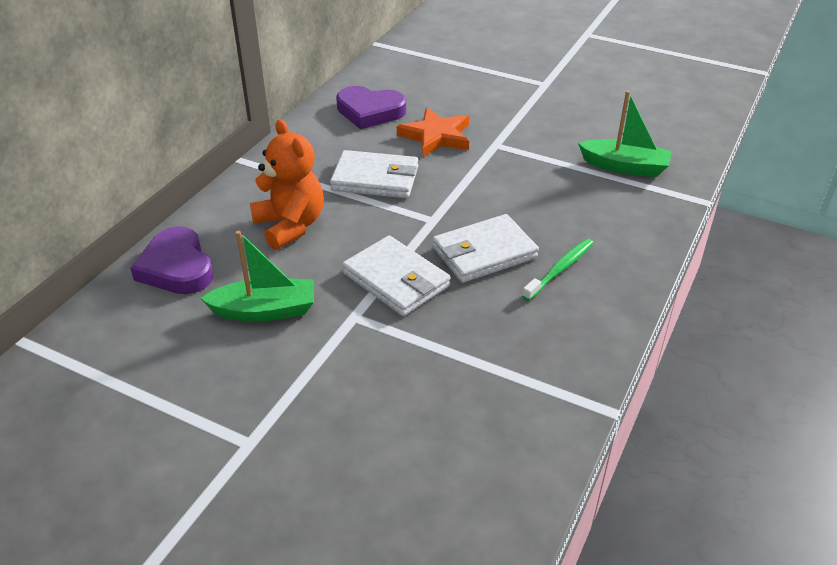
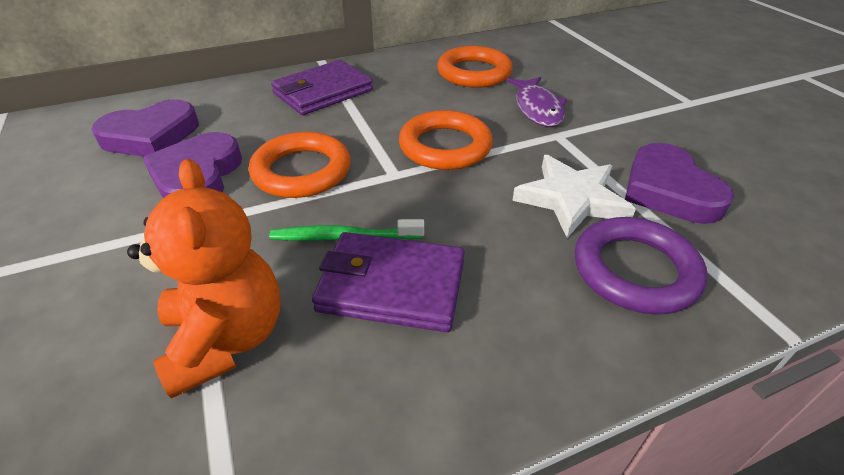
green boat: [200,231,314,322] [578,91,672,177] = 2 -> none = 0
orange ring: none = 0 -> [249,132,351,198] [399,110,493,170] [437,46,513,88] = 3
orange star: [397,107,469,157] = 1 -> none = 0
purple fish: none = 0 -> [507,77,567,127] = 1
purple heart: [130,226,214,294] [336,86,406,129] = 2 -> [91,99,199,156] [143,132,242,198] [625,143,734,224] = 3
purple ring: none = 0 -> [575,217,708,315] = 1
purple wallet: none = 0 -> [271,60,373,115] [312,232,465,332] = 2
white star: none = 0 -> [512,155,636,238] = 1
white wallet: [330,150,418,198] [342,235,450,316] [432,214,539,283] = 3 -> none = 0

